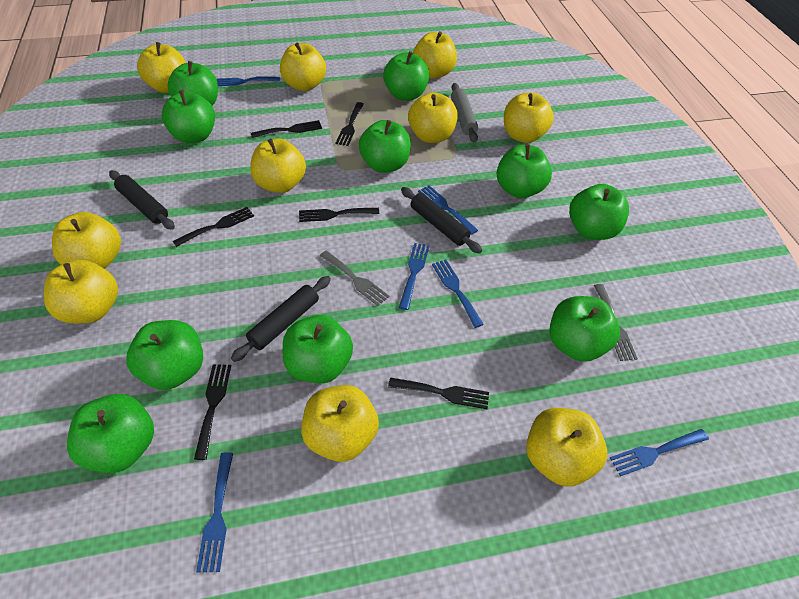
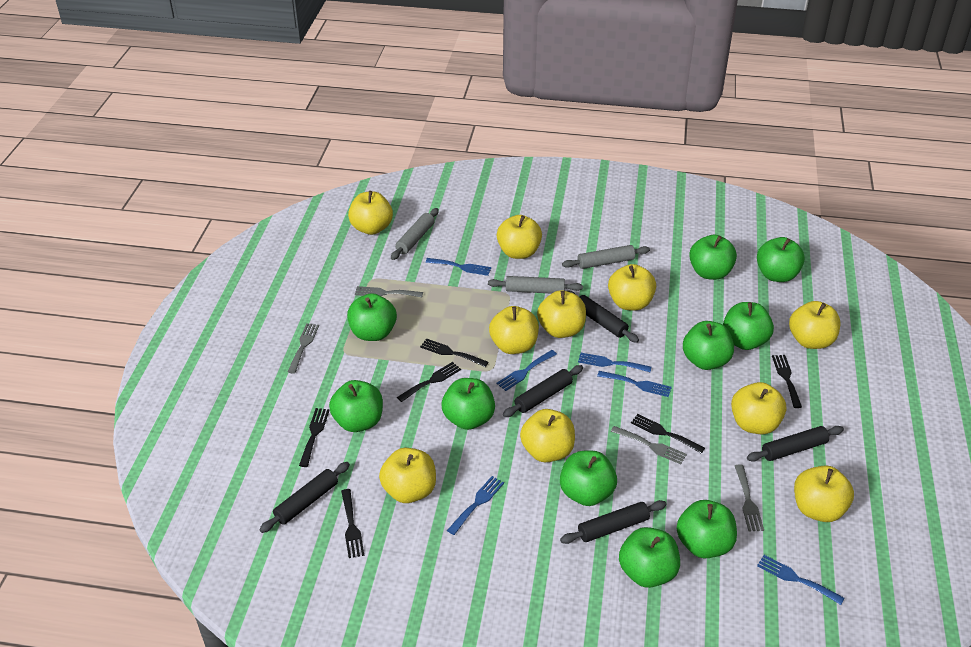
black rolling pin: [109,170,175,230] [231,276,331,362] [401,187,482,254] = 3 -> [259,462,350,533] [503,365,583,417] [560,500,666,544] [568,291,639,343] [747,426,844,462] = 5
grey fork: [320,251,390,306] [594,284,638,361] = 2 -> [288,323,319,373] [355,286,423,297] [611,426,687,464] [735,465,764,531] = 4
grey rolling pin: [451,83,478,143] = 1 -> [391,208,439,260] [488,276,583,294] [562,245,650,269] = 3

